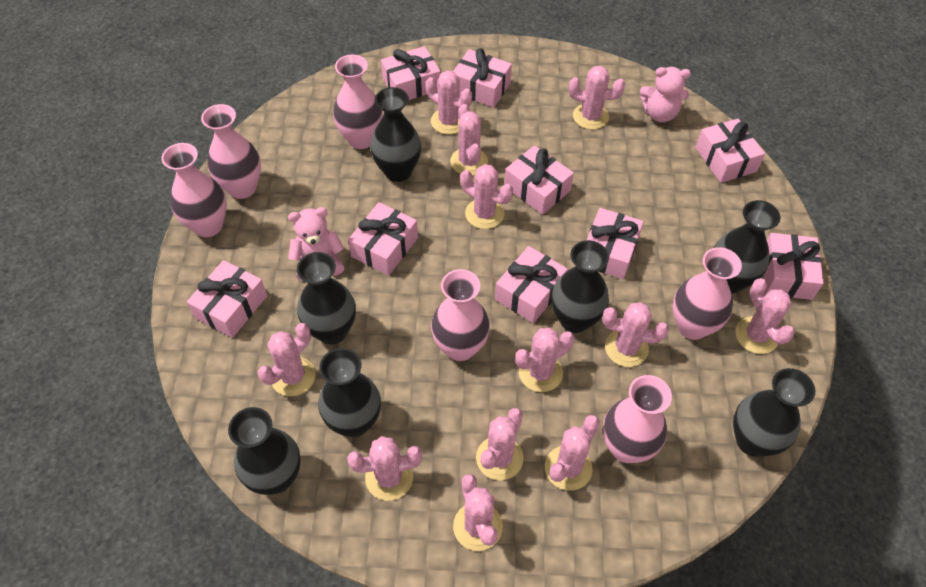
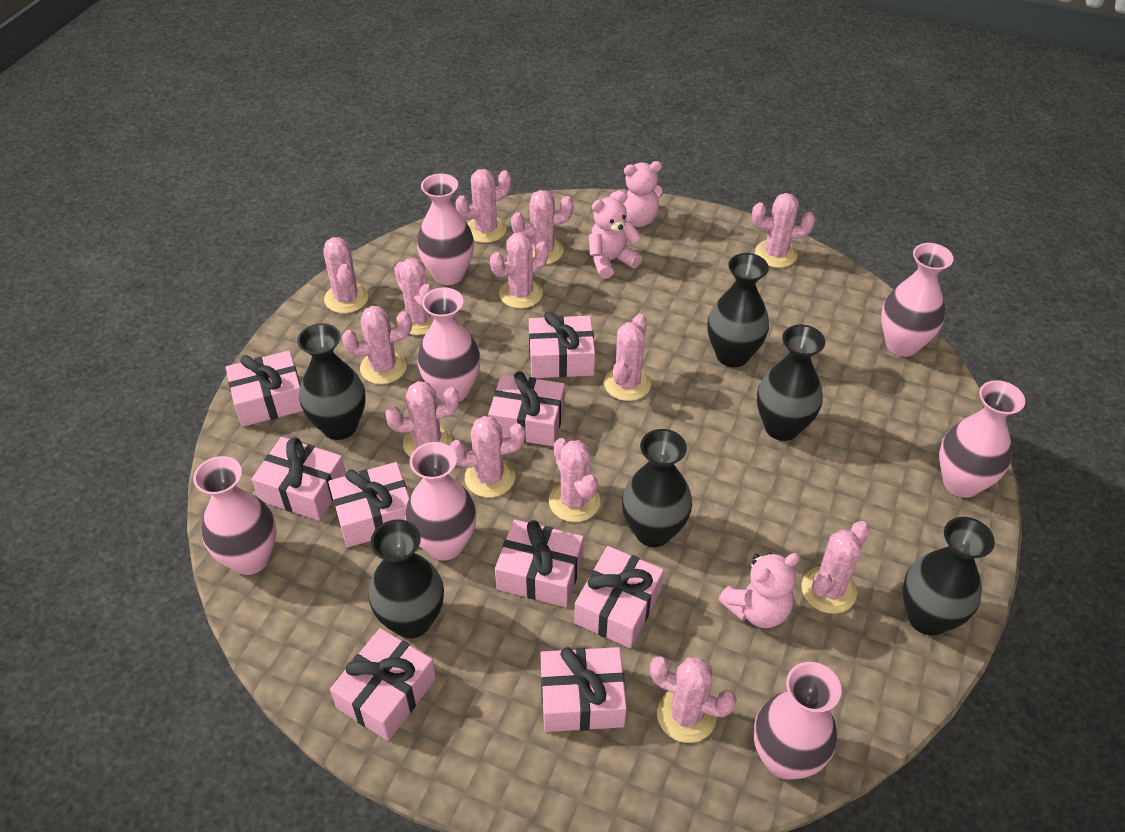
black vase: [228,407,301,495] [297,252,356,344] [318,348,381,437] [370,87,421,182] [551,240,609,333] [713,200,781,294] [733,368,815,457] = 7 -> [297,323,366,440] [368,519,444,638] [622,429,692,547] [708,253,769,367] [757,325,825,441] [902,517,995,635] = 6
pink cactus: [258,323,316,396] [347,436,422,501] [425,70,472,134] [450,104,488,175] [453,474,503,551] [460,164,513,229] [476,408,524,481] [515,327,574,392] [545,415,600,491] [569,66,625,130] [602,302,669,367] [735,278,795,354] = 12 -> [323,237,369,313] [342,306,412,384] [385,381,459,457] [394,258,434,335] [449,416,525,498] [456,169,511,243] [490,232,548,309] [511,190,573,265] [549,438,600,522] [604,314,651,401] [650,656,737,743] [752,193,815,268] [801,521,870,614] = 13
pink teddy bear: [288,207,344,281] [640,67,691,122] = 2 -> [589,191,642,279] [610,161,663,227] [718,552,800,628] = 3
pink vase: [161,143,227,237] [201,104,261,199] [333,55,383,149] [431,269,490,361] [603,375,672,463] [673,247,742,340] = 6 -> [193,456,276,575] [405,442,476,560] [417,174,474,285] [417,287,481,402] [754,662,842,780] [881,243,954,357] [939,380,1025,498] = 7

